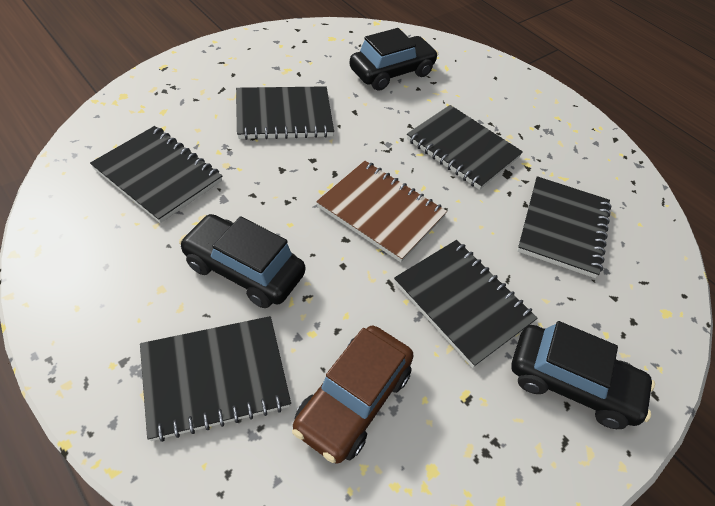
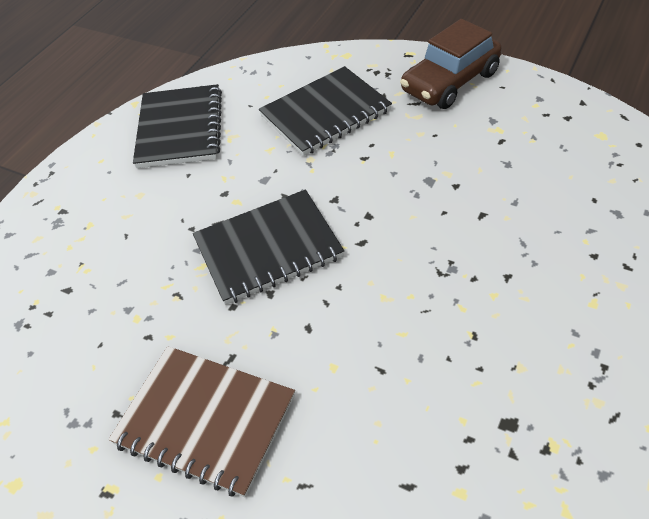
black car: [179,214,305,308] [349,28,438,91] [511,321,655,429] = 3 -> none = 0
black notebook: [90,126,222,223] [140,316,291,442] [236,86,334,140] [394,240,537,368] [407,105,523,190] [517,176,611,278] = 6 -> [133,84,222,168] [193,189,344,305] [259,66,392,156] = 3

